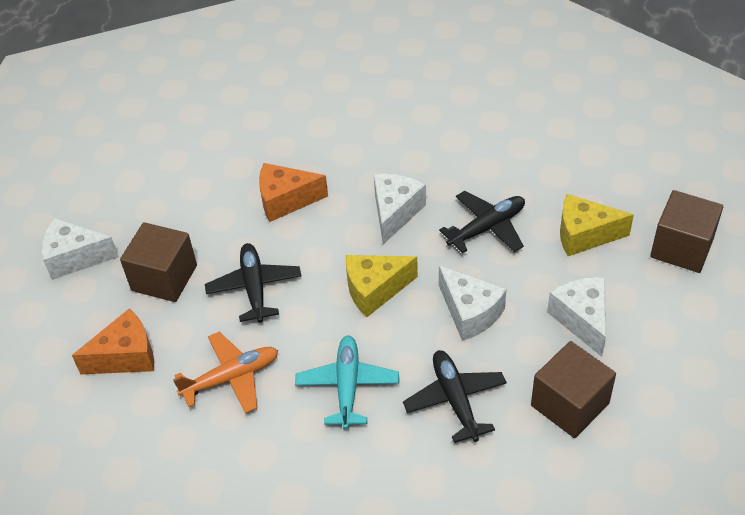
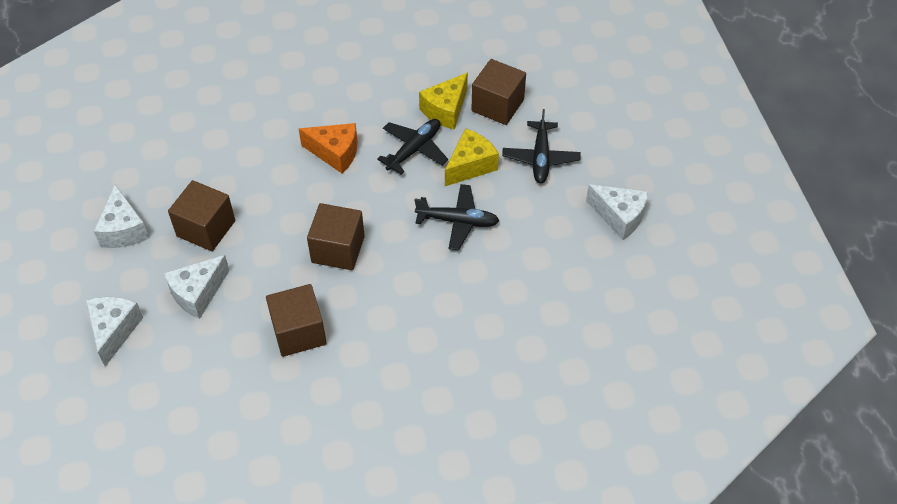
brown cube: [120,222,197,302] [531,341,616,438] [650,190,723,273] = 3 -> [168,180,235,251] [266,284,327,357] [307,203,365,270] [471,59,526,125] = 4
orange cheese: [72,308,154,374] [259,163,328,222] = 2 -> [299,123,357,174] = 1
orange plane: [173,332,278,413] = 1 -> none = 0
turquoise plane: [295,335,399,430] = 1 -> none = 0

